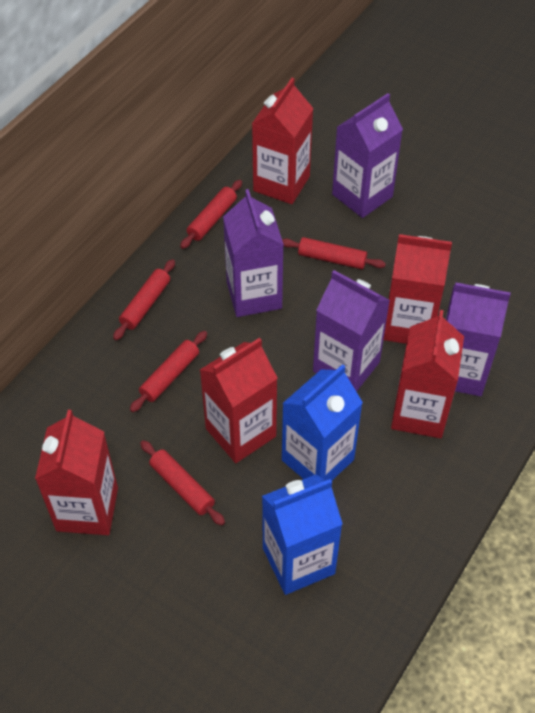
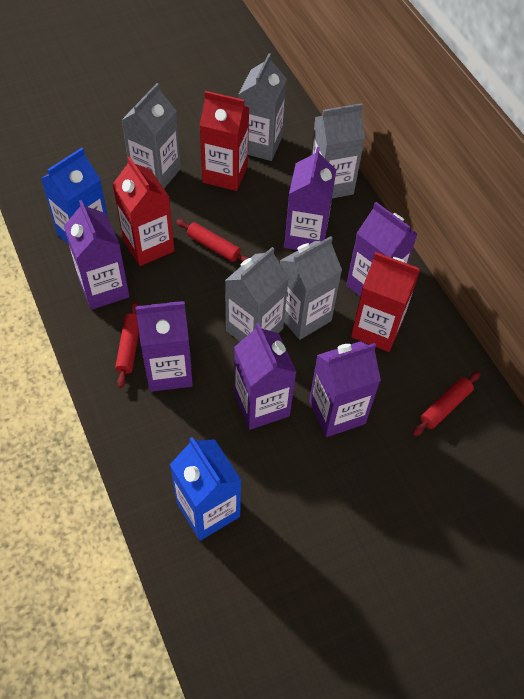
grey carton: none = 0 -> [121,83,181,188] [225,247,289,342] [239,53,287,161] [280,236,342,340] [311,103,365,198] = 5
purple carton: [223,189,284,317] [313,270,390,392] [332,93,403,218] [445,283,511,396] = 4 -> [64,200,130,310] [136,301,193,392] [234,323,296,430] [284,147,336,250] [309,341,381,437] [346,202,417,297] = 6
red carton: [35,410,118,535] [200,338,278,463] [252,78,314,204] [383,234,452,344] [391,310,464,438] = 5 -> [112,156,174,266] [200,91,249,191] [351,252,420,352] = 3
red rolling pin: [113,259,175,340] [130,331,207,412] [140,440,225,526] [180,180,242,249] [282,237,386,269] = 5 -> [115,301,139,388] [176,219,248,262] [413,371,481,436] = 3

